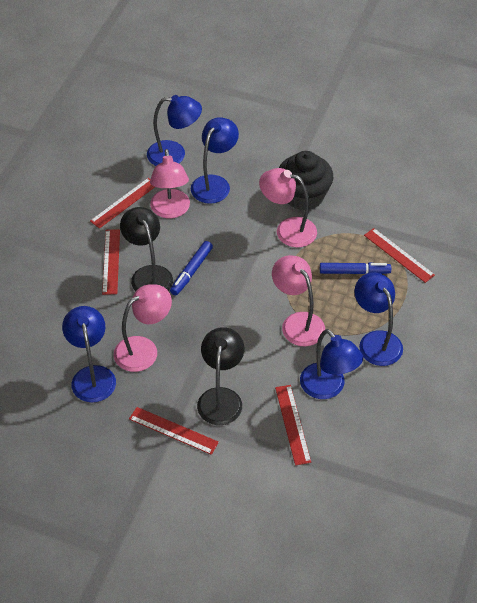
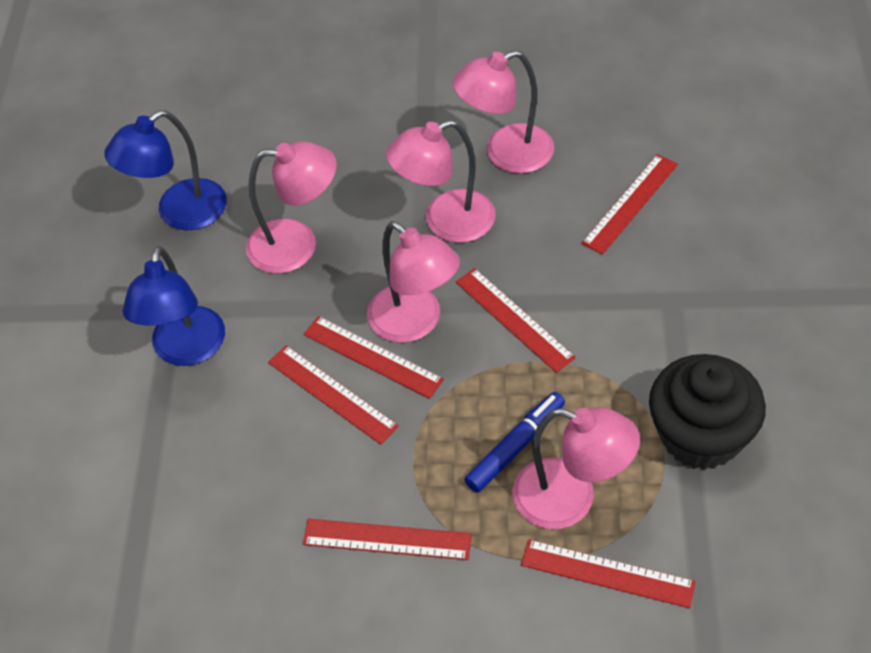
black lamp: [120,207,173,292] [197,327,244,425] = 2 -> none = 0
blue lamp: [62,306,116,403] [147,95,202,166] [191,117,239,204] [300,329,363,399] [354,273,403,366] = 5 -> [104,110,227,230] [122,246,225,366] = 2
blue marker: [170,241,213,295] [320,262,391,274] = 2 -> [464,392,565,493] = 1
pink lamp: [114,284,172,372] [150,149,190,218] [259,168,317,247] [272,255,325,346] = 4 -> [246,141,337,274] [367,221,460,343] [386,120,496,243] [453,50,554,173] [512,407,640,529] = 5
red ruler: [90,178,155,228] [102,229,120,295] [129,407,219,455] [275,385,311,465] [364,228,435,283] = 5 -> [268,345,399,445] [303,519,472,560] [304,316,444,399] [456,268,576,373] [521,539,696,608] [581,154,678,255] = 6

